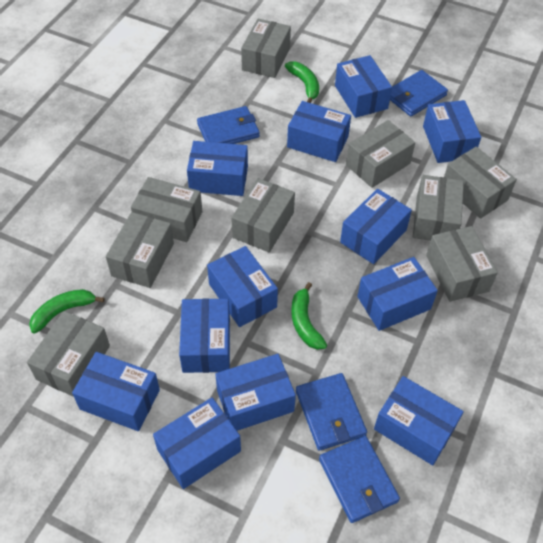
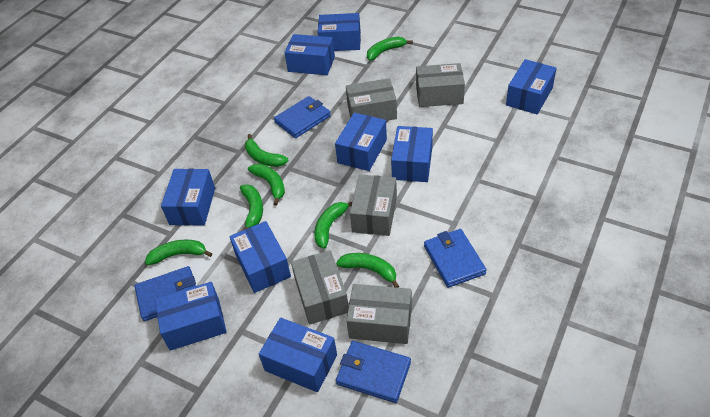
blue box: [72,352,160,431] [153,397,241,489] [179,298,230,373] [187,141,248,196] [207,246,278,327] [215,354,296,431] [287,101,351,162] [335,55,392,118] [340,189,412,264] [357,257,438,331] [374,376,464,465] [423,100,481,163] = 12 -> [155,282,227,351] [161,169,215,226] [229,221,291,293] [259,318,337,392] [284,34,335,75] [318,13,361,51] [335,113,387,171] [391,126,433,182] [506,59,557,114] = 9
green banana: [29,289,105,333] [285,61,319,103] [291,282,327,350] = 3 -> [145,240,212,265] [240,184,263,231] [245,134,288,167] [248,164,285,206] [314,202,352,249] [336,253,399,288] [367,36,413,61] = 7
grey box: [27,311,110,397] [106,212,174,288] [131,177,202,242] [231,178,295,253] [241,19,291,78] [346,120,415,188] [413,175,464,241] [426,226,498,302] [444,147,517,219] = 9 -> [291,250,349,325] [346,78,397,121] [346,284,412,344] [350,174,397,236] [416,63,465,107] = 5

